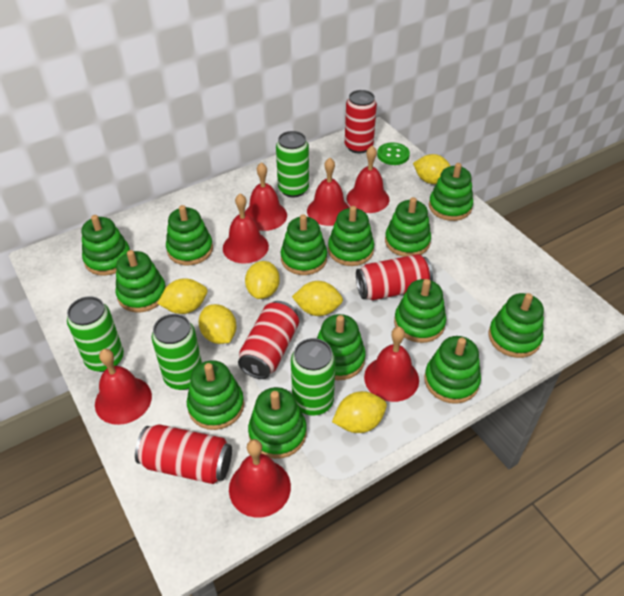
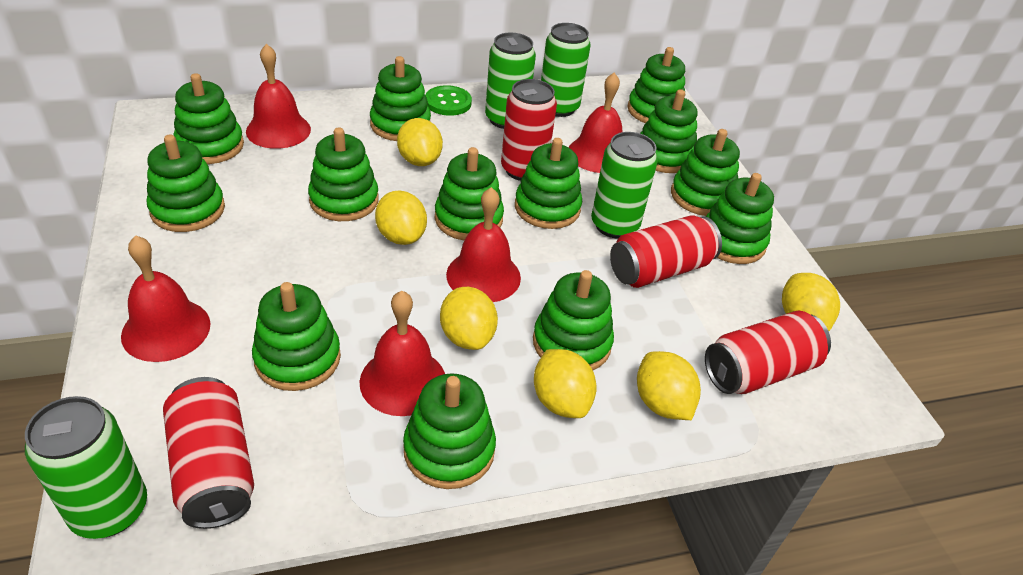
red bell: [95,349,152,425] [223,194,269,263] [229,439,291,518] [245,162,287,231] [307,158,350,226] [347,146,389,213] [364,327,419,402] = 7 -> [121,235,211,362] [246,44,311,149] [359,291,445,416] [446,187,521,302] [569,72,623,173] = 5

